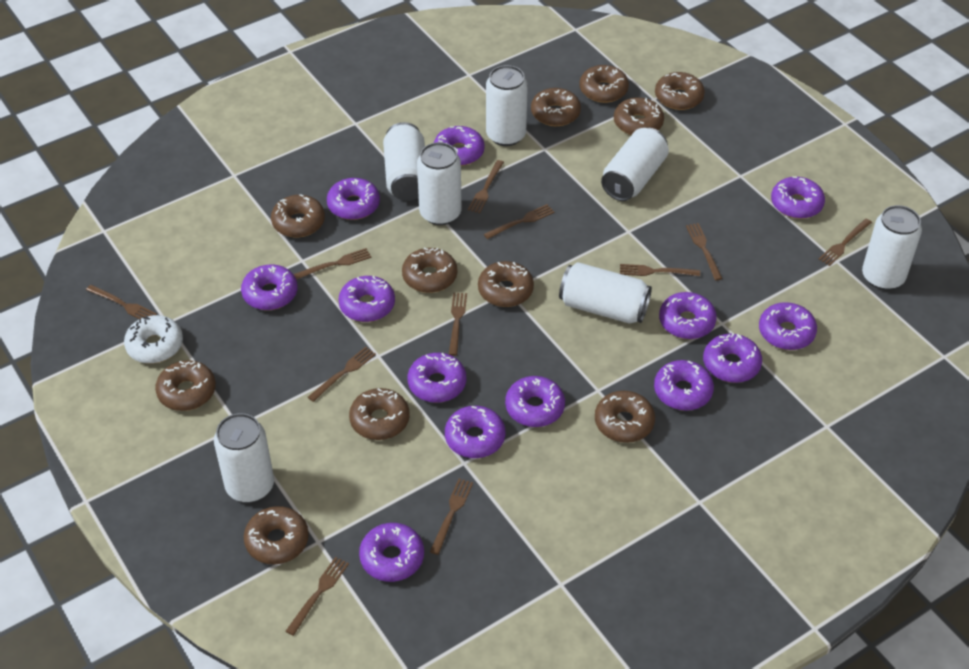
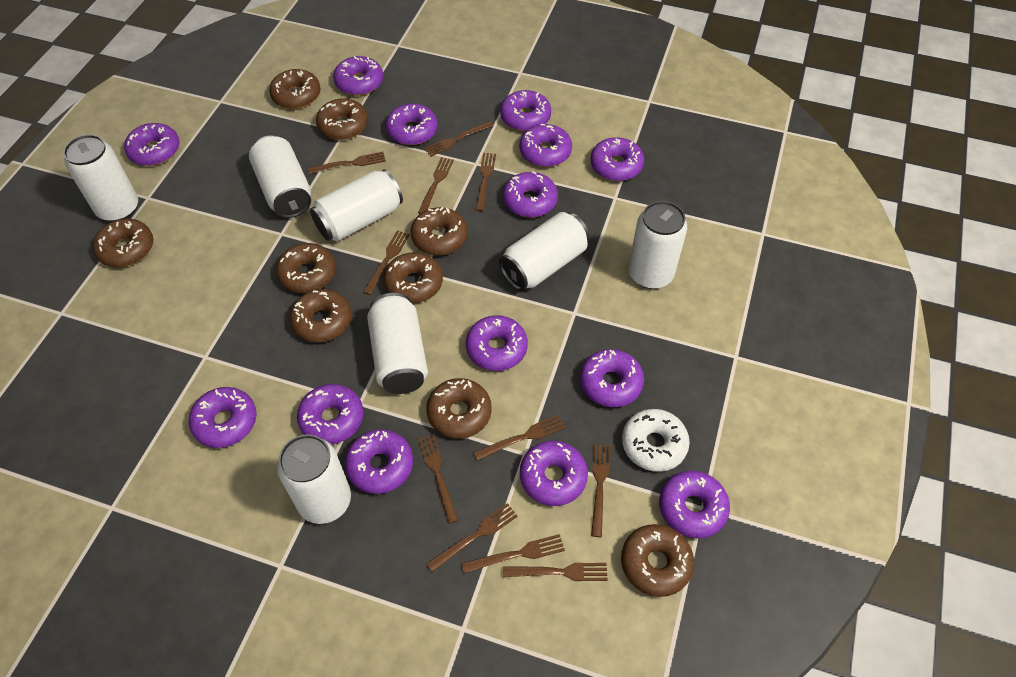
brown donut: [155,360,216,411] [244,506,309,564] [271,194,325,238] [349,388,410,440] [402,248,457,293] [478,261,534,307] [531,88,581,126] [579,65,629,103] [595,391,655,443] [614,97,664,135] [655,72,705,110] = 11 -> [93,218,153,267] [269,69,320,109] [276,243,336,293] [290,289,352,343] [316,98,368,140] [384,252,443,303] [411,207,468,255] [426,378,492,439] [621,524,694,597] = 9
purple donut: [241,264,298,310] [327,178,380,220] [338,276,395,322] [359,523,424,582] [408,353,466,403] [434,126,485,166] [445,406,505,458] [505,376,565,427] [654,360,714,411] [659,292,717,339] [703,333,762,383] [759,302,817,350] [771,176,825,219] = 13 -> [124,123,180,166] [189,387,257,448] [297,384,364,445] [333,56,383,95] [345,429,413,494] [386,103,438,145] [466,315,528,371] [500,90,551,131] [503,171,558,217] [519,124,572,167] [520,441,588,506] [580,349,644,407] [590,137,644,181] [659,471,730,539] = 14

